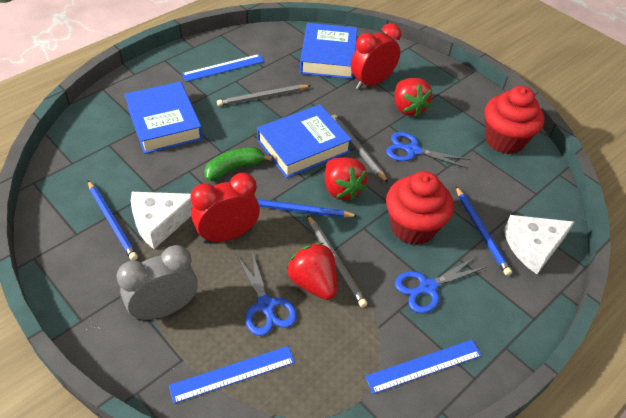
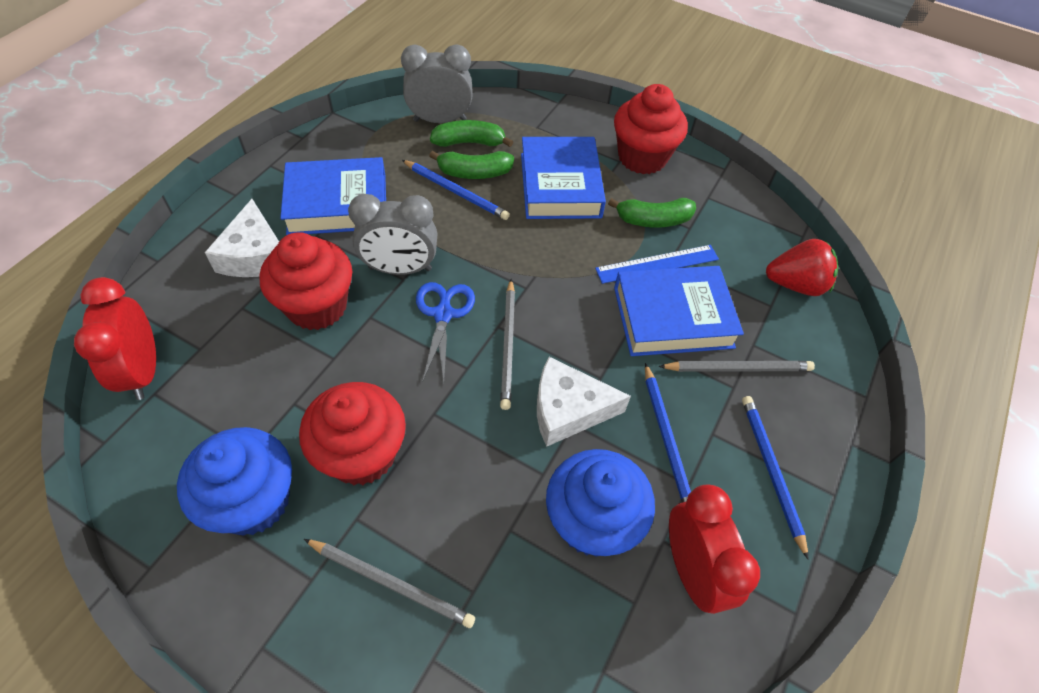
blue cupcake: none = 0 -> [177,427,292,536] [546,449,655,557] = 2
blue ruler: [169,346,295,404] [181,54,264,82] [365,340,482,394] = 3 -> [595,245,719,284] = 1
blue scissors: [236,251,297,336] [386,132,470,168] [395,256,486,313] = 3 -> [416,282,475,383] = 1
green banana: [204,147,273,181] = 1 -> [429,151,514,179] [430,120,513,147] [608,198,696,228] = 3
grey clock: [117,245,198,321] = 1 -> [348,194,437,275] [401,44,473,123] = 2
red cupcake: [386,171,454,245] [485,86,544,154] = 2 -> [259,232,352,330] [299,382,406,485] [614,84,688,174] = 3
red strawberry: [287,243,337,300] [325,157,368,201] [395,78,433,117] = 3 -> [766,239,838,296] = 1

